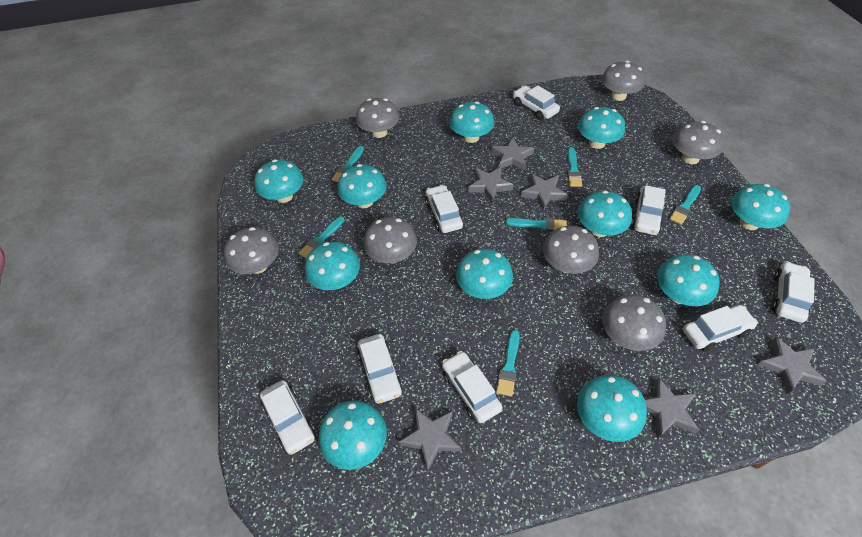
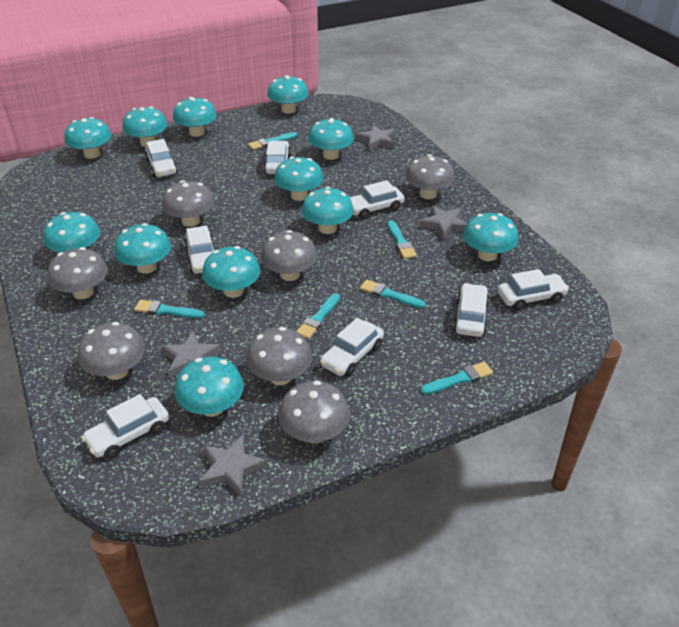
grey star: [399,408,461,471] [468,167,513,203] [491,138,534,171] [521,174,568,211] [645,377,699,438] [757,336,827,394] = 6 -> [161,331,222,378] [199,435,268,497] [356,125,396,151] [420,206,467,240] = 4
turquoise mushroom: [254,159,303,203] [305,242,360,290] [318,400,387,470] [337,164,387,208] [450,101,495,143] [456,249,513,299] [577,375,647,442] [578,107,625,149] [578,190,632,237] [657,254,720,306] [731,184,790,230] = 11 -> [44,212,100,252] [65,117,111,159] [114,223,171,274] [122,107,168,147] [173,97,217,137] [175,356,244,417] [202,246,261,298] [267,75,309,114] [274,157,323,201] [301,186,354,234] [308,118,354,160] [463,213,518,261] = 12

